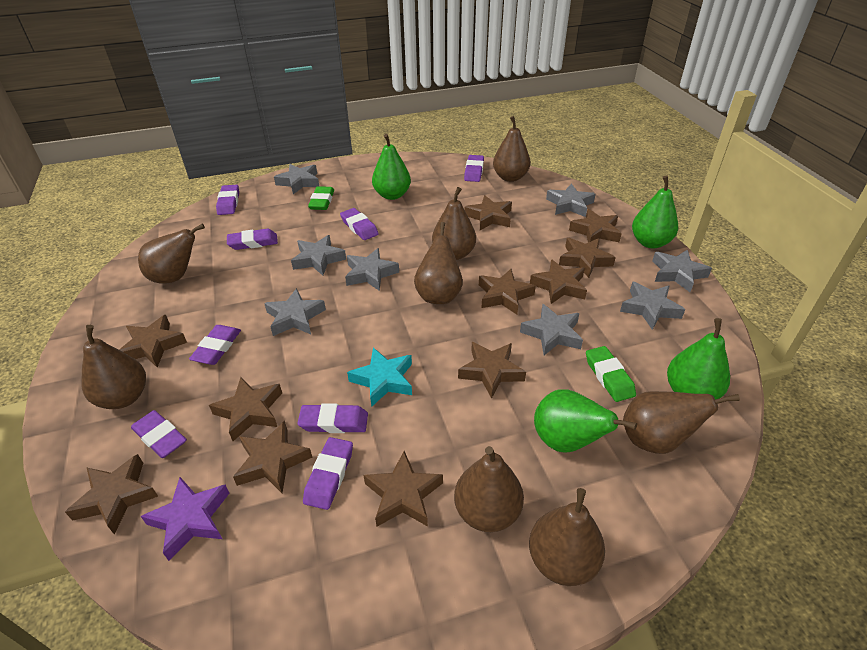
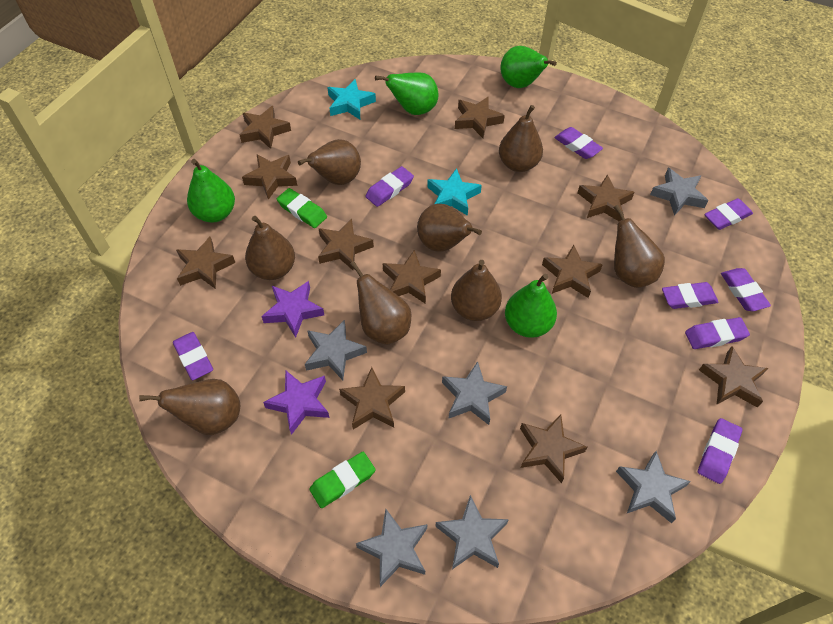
grey star: [264,288,326,336] [274,164,319,194] [291,235,346,276] [345,248,399,291] [520,304,583,355] [546,183,596,217] [620,282,685,330] [652,249,712,292] = 8 -> [305,320,367,380] [356,509,427,587] [435,495,509,569] [442,361,507,425] [616,451,691,523] [650,168,709,216] = 6
purple star: [141,477,229,561] = 1 -> [261,281,324,338] [263,370,330,435] = 2
turquoise star: [347,347,412,407] = 1 -> [327,79,376,119] [427,168,482,216] = 2

